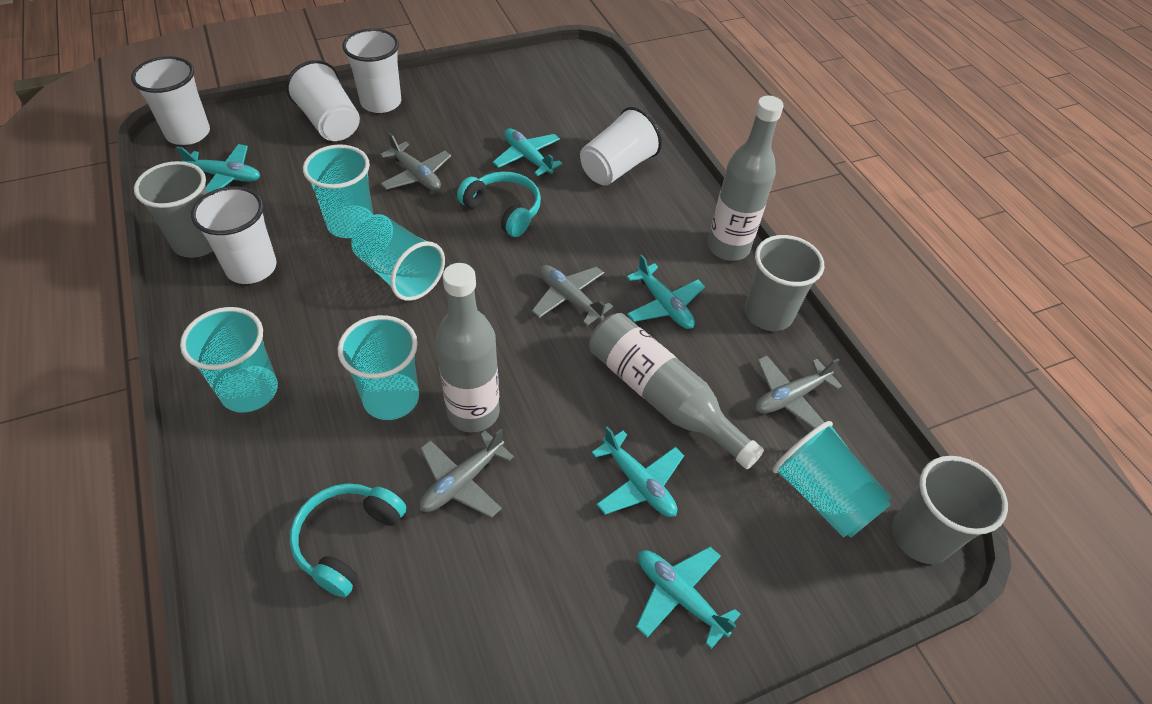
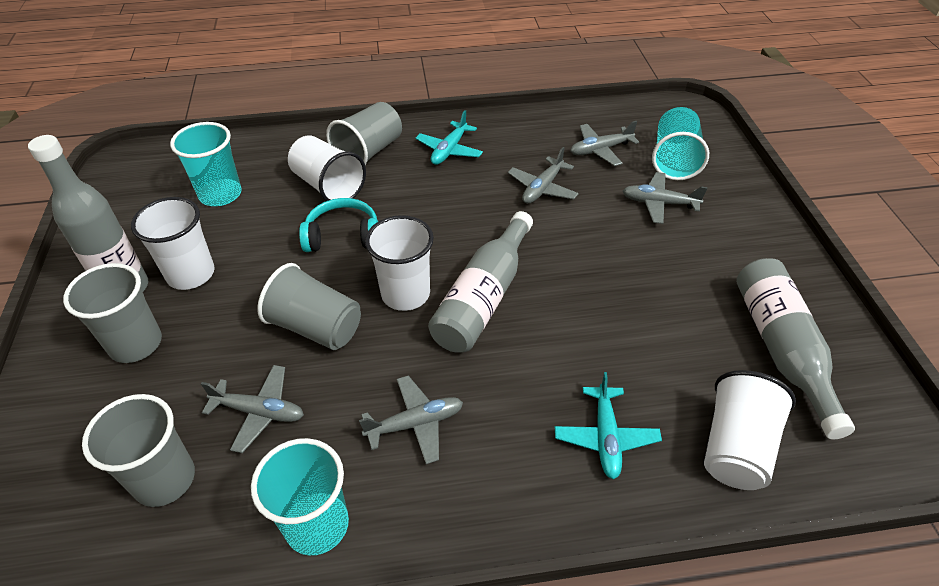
grey cup: [134,161,213,258] [745,235,824,331] [892,456,1008,564] = 3 -> [63,263,162,363] [82,394,195,507] [257,263,361,350] [326,102,402,165] = 4
grey plane: [380,133,451,190] [419,429,514,518] [532,265,613,326] [755,355,842,429] = 4 -> [201,365,304,453] [359,375,463,464] [508,147,579,204] [570,121,639,166] [622,172,707,224] = 5
turquoise cup: [180,307,278,413] [303,145,374,238] [338,315,419,420] [351,214,445,301] [773,421,892,538] = 5 -> [170,122,242,206] [251,438,349,555] [652,107,709,180] = 3
turquoise headphones: [290,483,406,597] [457,171,541,237] = 2 -> [299,198,378,252] = 1
turquoise plane: [176,144,260,193] [493,128,562,176] [591,426,684,517] [627,254,705,329] [636,547,741,649] = 5 -> [416,110,483,165] [555,372,662,479] = 2
white cup: [131,56,210,145] [191,186,277,284] [286,60,360,141] [342,29,401,113] [580,107,662,186] = 5 -> [131,197,215,290] [288,135,366,201] [365,215,434,311] [704,370,796,490] = 4

